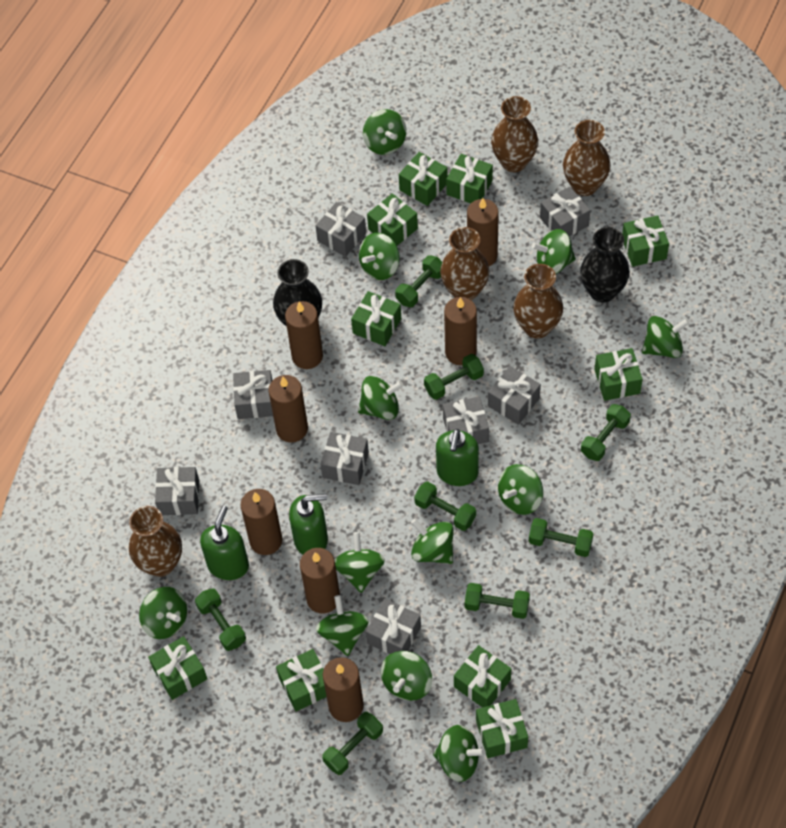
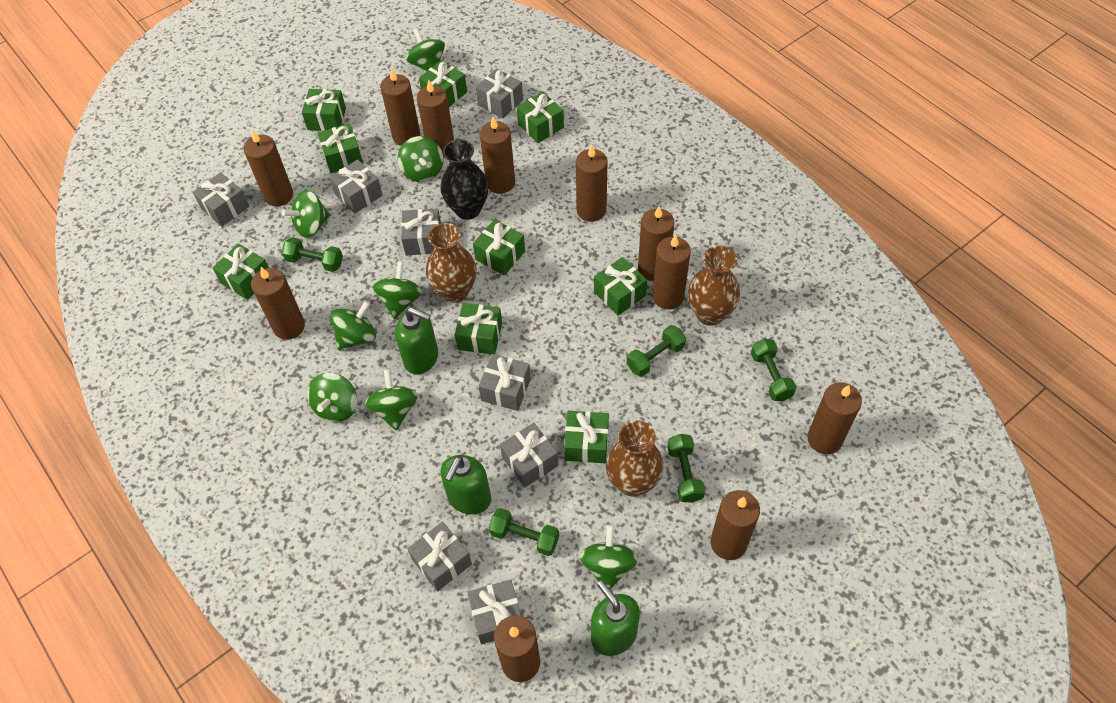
black vase: [273,259,322,327] [580,227,630,303] = 2 -> [441,139,489,220] = 1
brown candle: [241,489,283,555] [269,375,308,442] [285,301,323,369] [300,548,340,613] [323,657,364,722] [444,297,477,365] [467,198,499,266] = 7 -> [244,130,293,207] [251,267,305,340] [380,68,420,146] [417,80,454,157] [479,117,515,194] [494,615,540,682] [576,145,607,222] [638,206,675,281] [652,234,691,310] [711,490,760,560] [808,382,862,454] = 11
brown vase: [129,506,182,577] [440,227,490,301] [491,96,538,172] [513,264,563,338] [563,120,611,196] = 5 -> [426,223,476,303] [606,420,663,497] [688,246,740,326] = 3
green dumbbell: [195,588,246,651] [322,712,383,775] [395,255,442,307] [414,482,476,531] [424,354,484,400] [465,583,530,619] [529,518,594,557] [581,404,631,461] = 8 -> [282,237,343,272] [489,508,559,556] [627,325,686,377] [667,434,705,503] [751,339,796,401] = 5
green gift: [148,636,207,700] [276,649,326,711] [351,291,401,346] [367,193,418,246] [399,152,448,206] [446,154,493,203] [454,645,511,708] [476,699,528,758] [594,348,643,401] [622,215,669,267] = 10 -> [213,243,269,300] [302,89,346,131] [317,123,363,173] [419,60,467,107] [455,303,502,354] [473,219,525,276] [517,92,564,143] [564,411,609,463] [594,257,647,316] = 9
green spinning top: [139,587,187,639] [316,595,369,656] [334,532,385,593] [358,376,403,420] [359,233,400,280] [363,109,406,155] [381,651,432,701] [411,519,454,564] [433,725,486,782] [498,464,543,515] [531,229,576,274] [642,316,689,358] = 12 -> [282,190,331,238] [307,373,357,422] [330,301,376,350] [365,369,418,431] [373,261,423,319] [398,136,443,182] [406,28,445,71] [579,525,638,589] = 8

